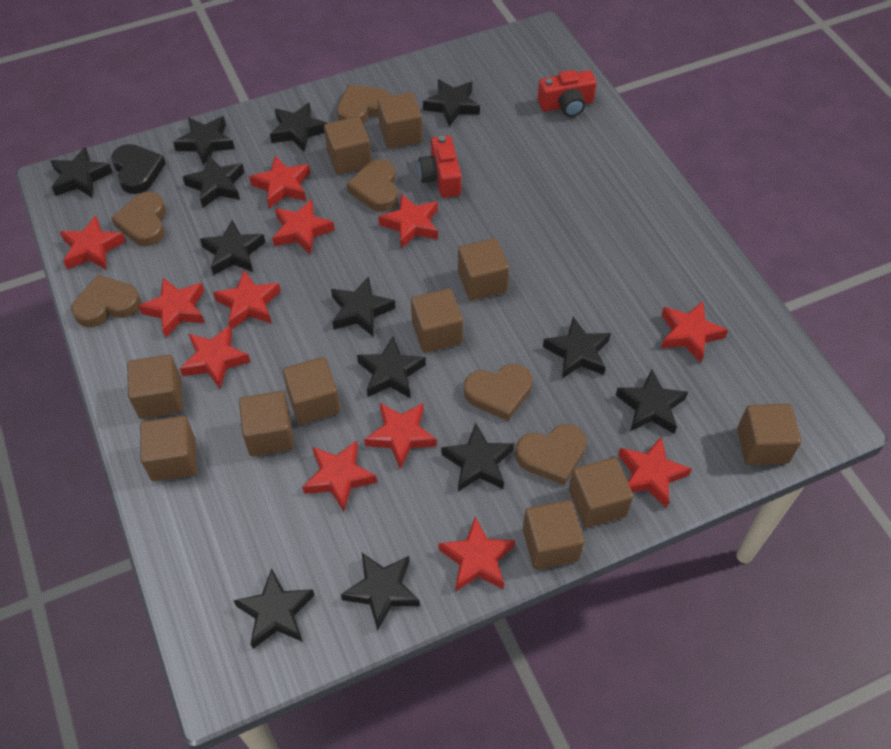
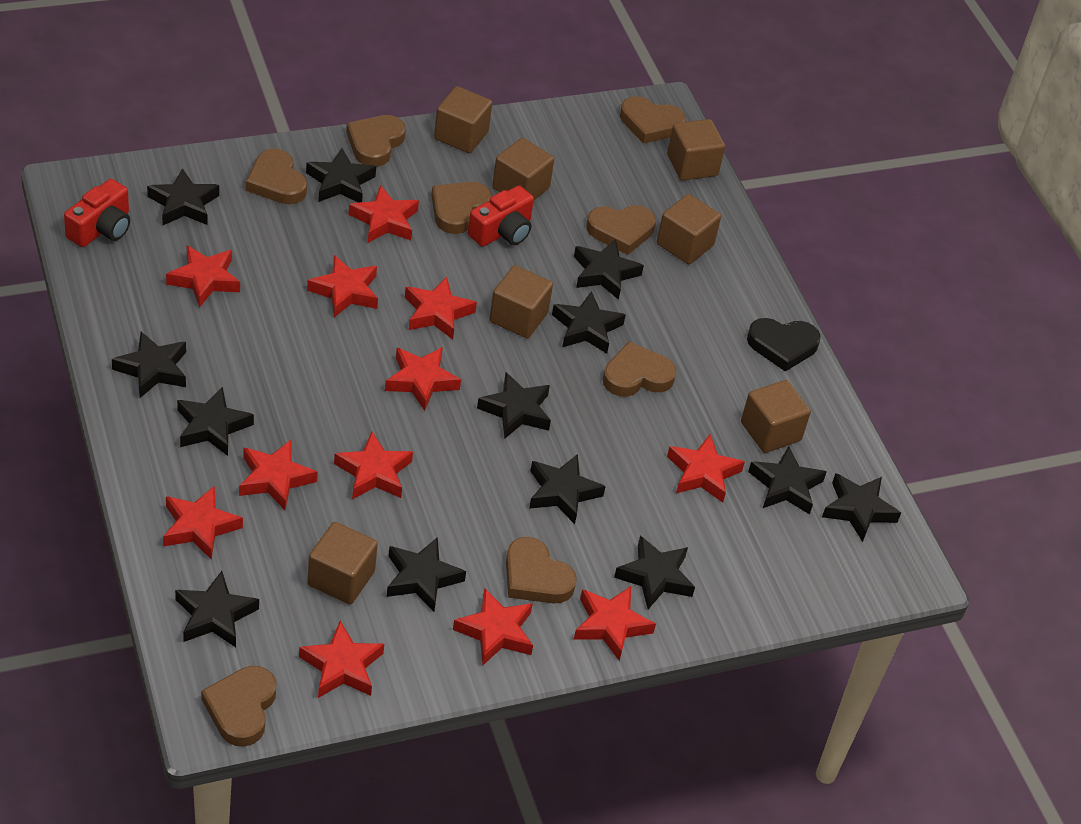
brown cube: [127,355,183,419] [140,416,197,481] [239,391,294,456] [283,357,340,425] [324,116,371,175] [377,92,422,149] [411,288,463,353] [458,238,509,301] [523,500,584,570] [569,457,634,528] [737,404,801,465] = 11 -> [308,522,378,604] [434,86,492,153] [489,265,553,338] [492,138,554,200] [657,194,721,264] [667,119,725,181] [741,380,811,453] = 7
brown heart: [71,275,141,327] [111,192,166,246] [337,85,390,123] [347,159,398,212] [464,364,533,421] [515,424,587,485] = 6 -> [201,666,276,747] [246,149,307,204] [346,115,406,167] [431,182,491,234] [506,537,577,603] [586,205,656,255] [603,341,676,397] [620,96,686,144] = 8

